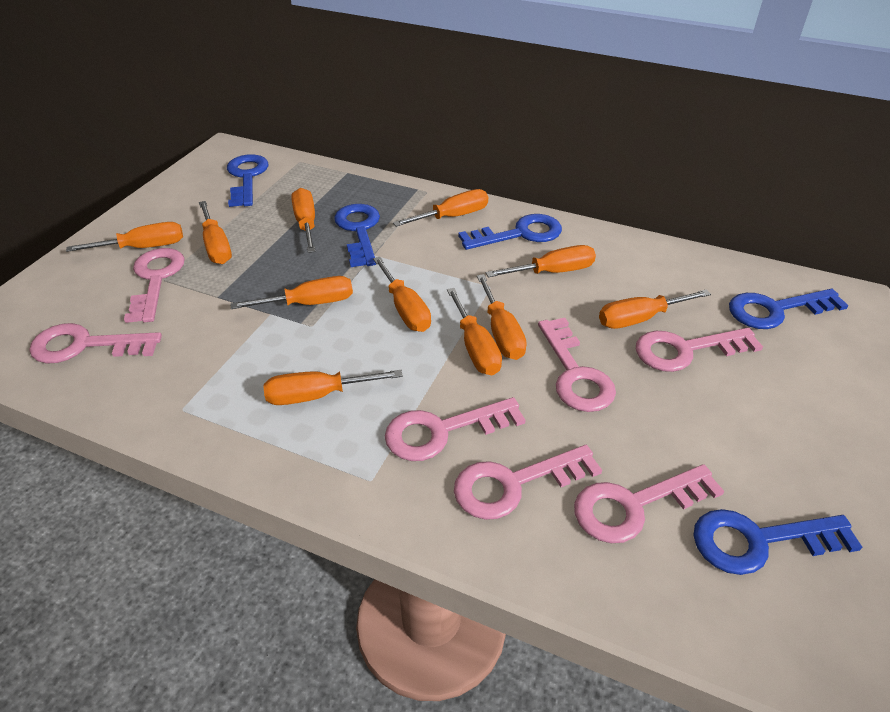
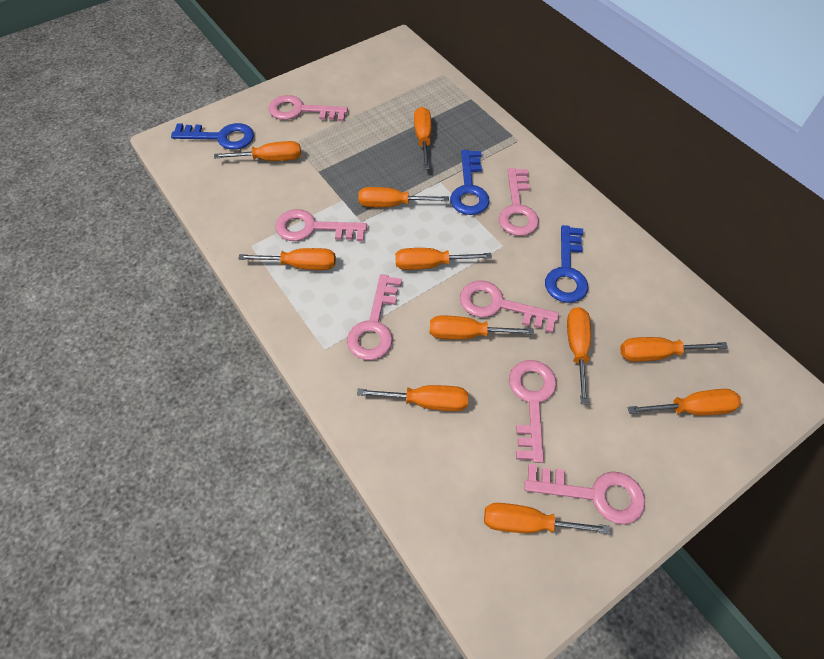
blue key: [227,154,268,207] [334,204,380,267] [458,214,562,250] [693,509,862,575] [729,289,848,329] = 5 -> [171,123,254,150] [450,150,490,215] [545,225,588,303] = 3

